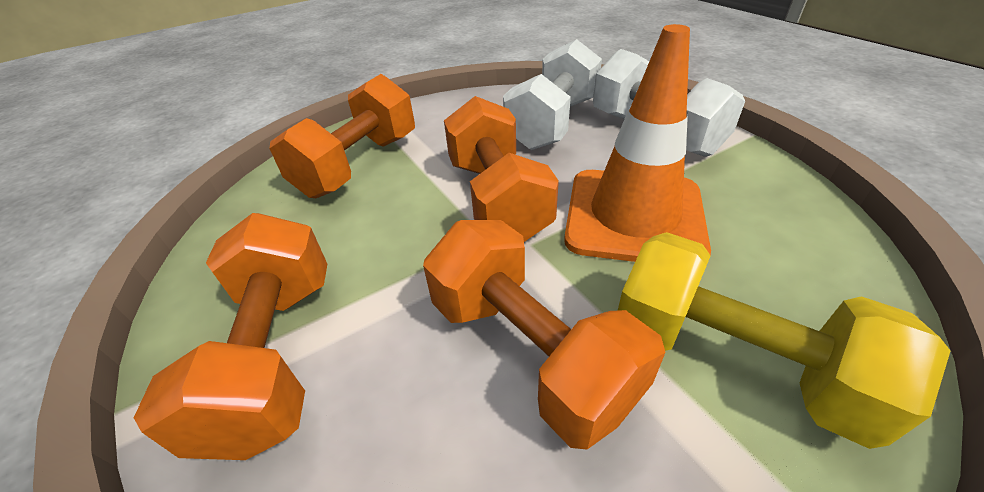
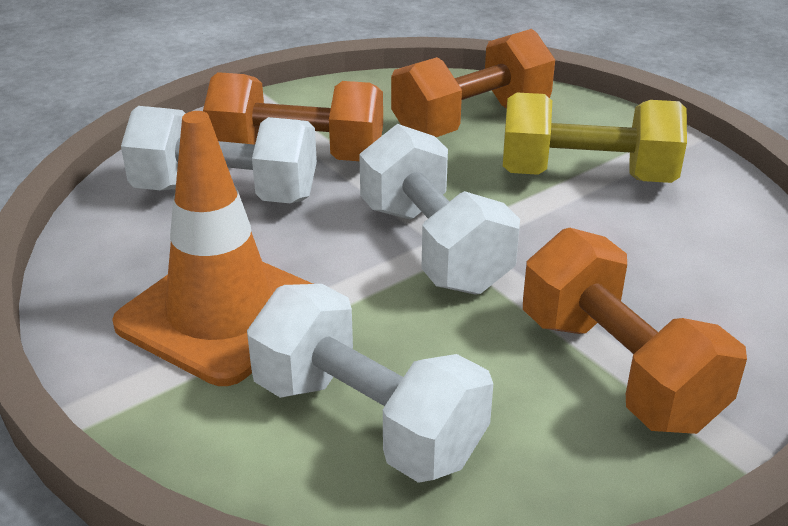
orange dumbbell: [134,213,327,460] [269,74,415,198] [423,220,666,450] [444,96,559,242] = 4 -> [203,72,383,161] [391,29,555,137] [523,228,747,434] = 3
white dumbbell: [503,39,602,150] [593,49,745,157] = 2 -> [121,106,317,203] [247,284,493,483] [359,124,520,295] = 3

